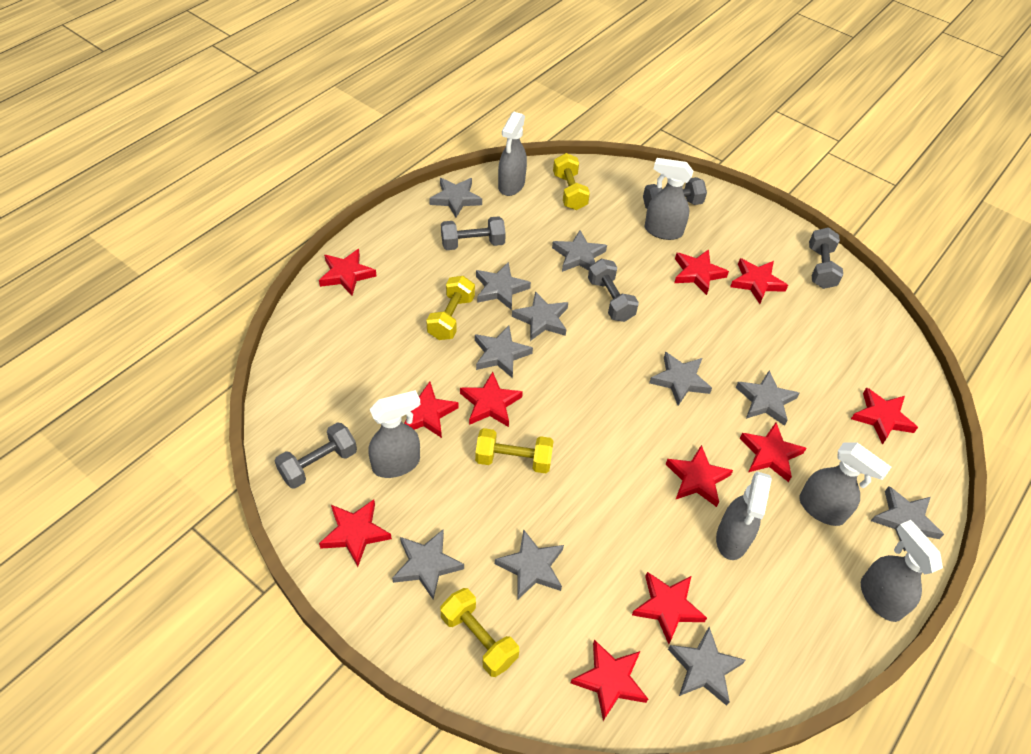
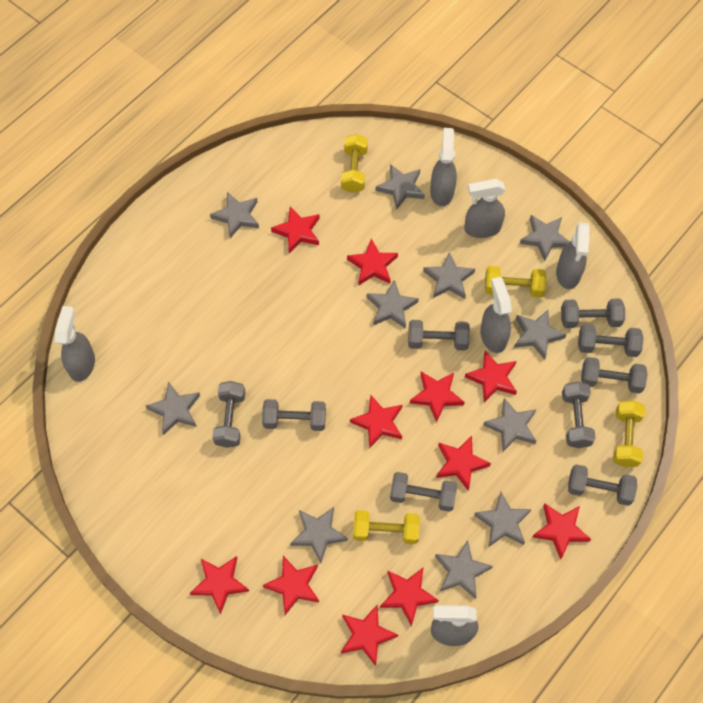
grey dumbbell: [275,422,357,489] [441,216,506,250] [588,259,639,322] [643,177,707,209] [809,228,843,289] = 5 -> [212,381,245,448] [262,399,326,431] [390,472,457,512] [408,320,470,350] [561,299,625,328] [562,381,596,448] [568,464,637,506] [578,324,643,357] [581,357,648,394] = 9

